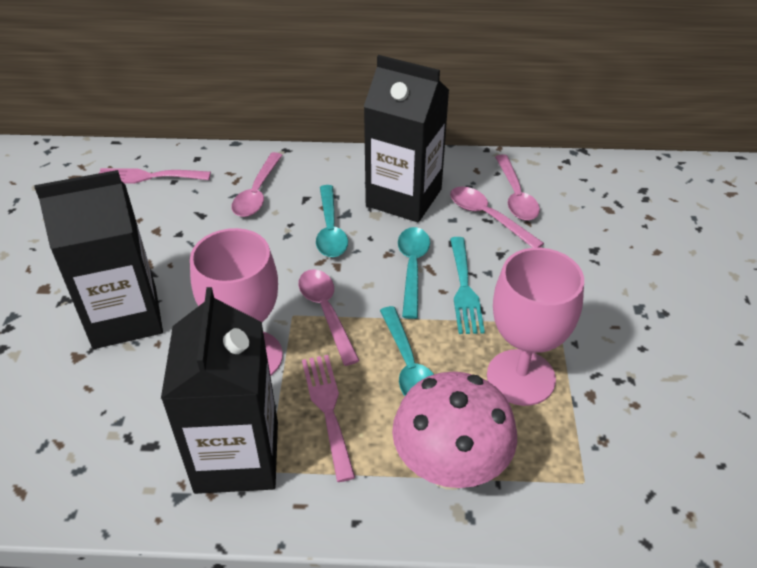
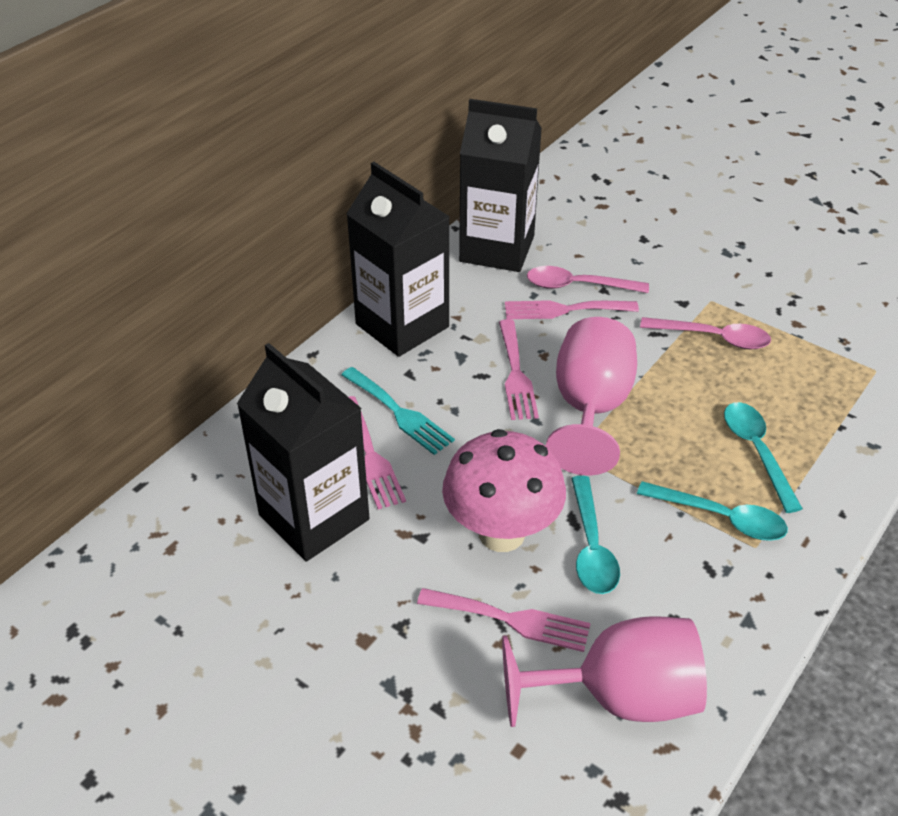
pink fork: [98,168,211,184] [302,355,355,482] = 2 -> [349,396,406,510] [417,588,591,652] [499,319,539,420] [505,300,639,319] = 4
pink spoon: [232,152,283,217] [298,269,360,366] [450,186,544,248] [495,154,540,220] = 4 -> [527,266,649,293] [640,317,771,349] = 2

